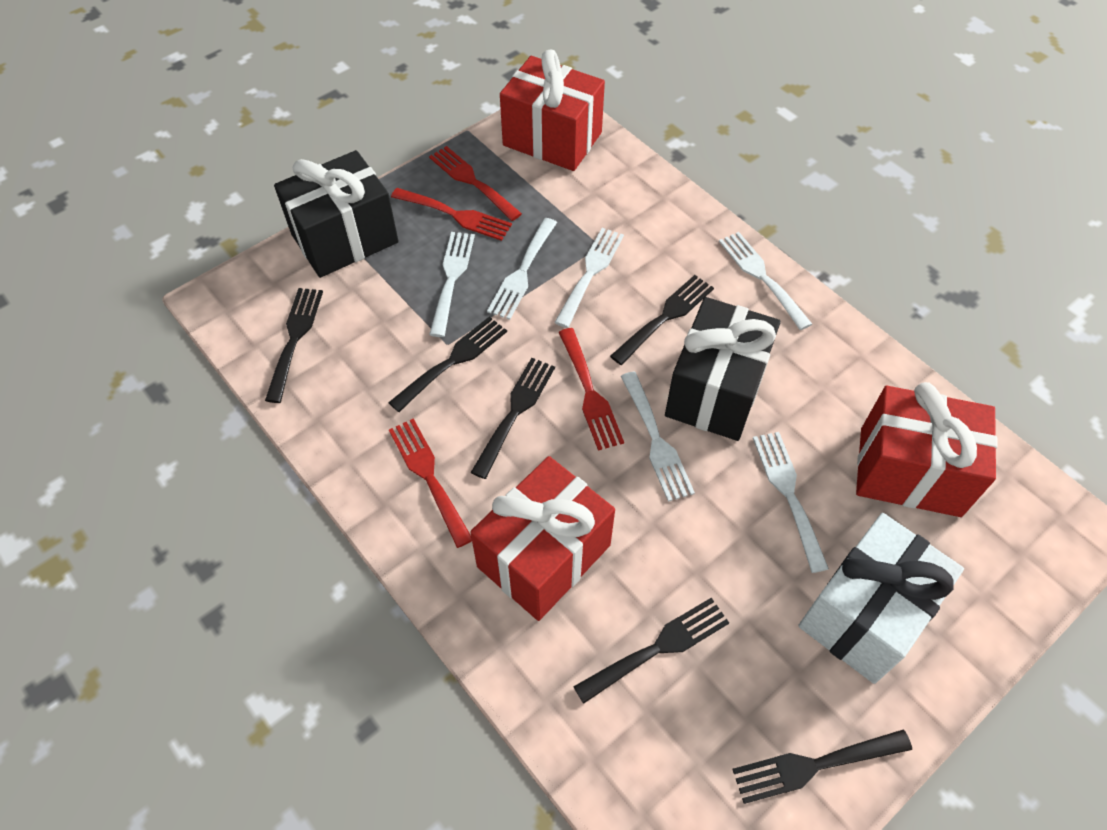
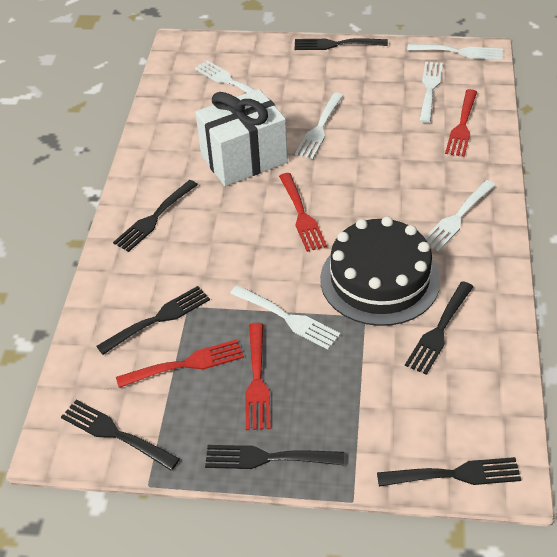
black cake: none = 0 -> [320,216,440,326] = 1
black fork: [265,288,323,403] [388,316,507,412] [471,358,555,479] [573,598,729,704] [610,275,714,365] [732,730,912,804] = 6 -> [61,400,180,470] [96,286,210,355] [113,180,198,252] [205,445,345,469] [294,38,388,50] [377,457,521,487] [405,281,474,375] = 7
black gift: [274,150,399,278] [665,297,781,441] = 2 -> none = 0
red gift: [470,456,615,621] [500,49,605,171] [856,382,997,517] = 3 -> none = 0

